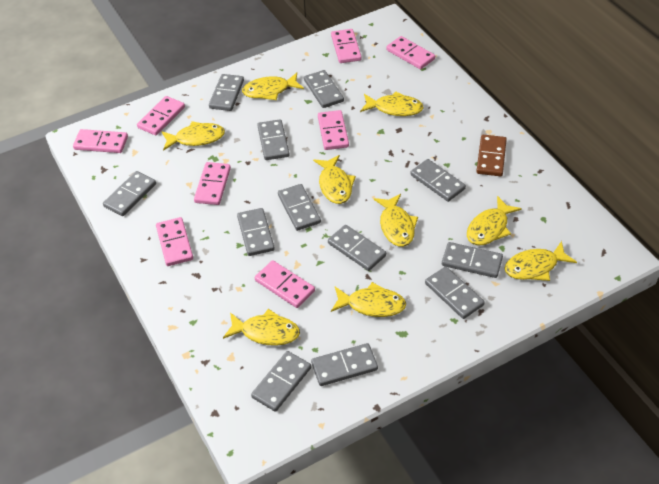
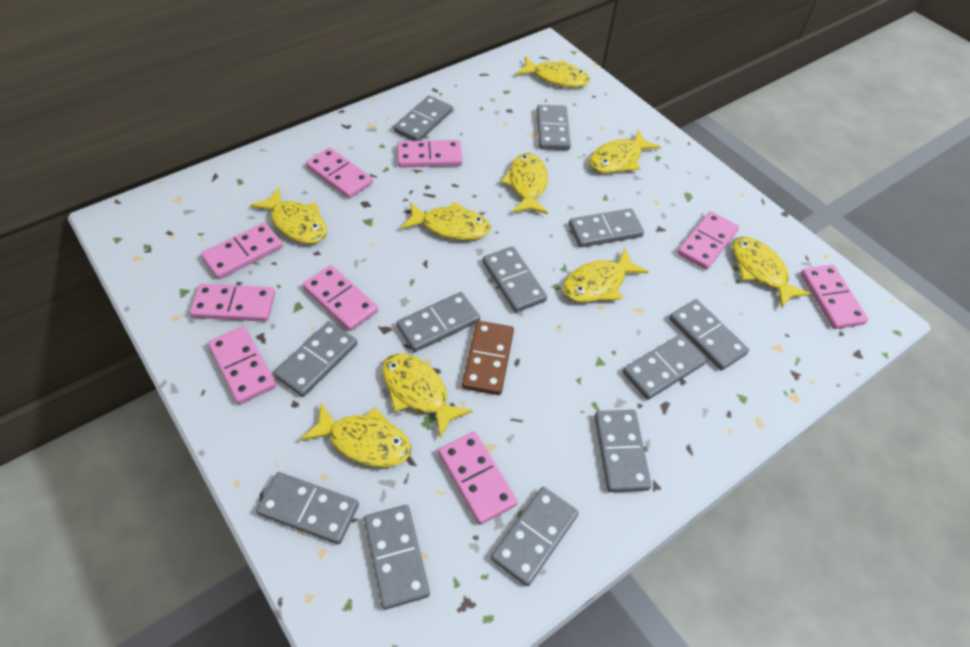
pink domino: [73,129,128,153] [137,96,185,135] [156,217,193,266] [194,162,231,205] [255,260,315,308] [318,110,349,150] [331,29,362,63] [386,36,435,69] = 8 -> [190,284,275,322] [201,222,283,279] [208,326,276,404] [303,265,378,331] [306,147,373,199] [397,140,463,168] [438,432,518,525] [677,211,739,270] [801,265,868,329] = 9

